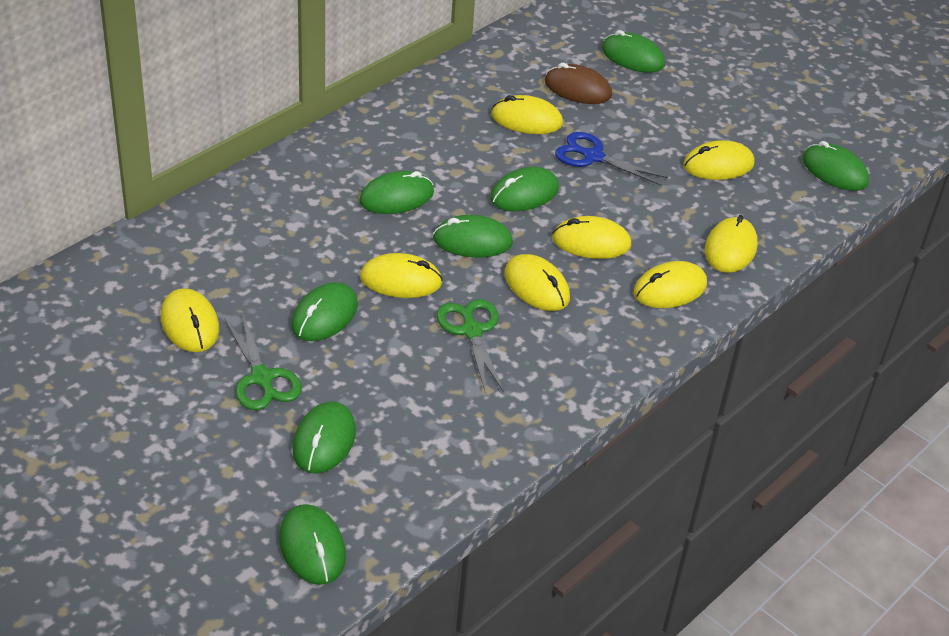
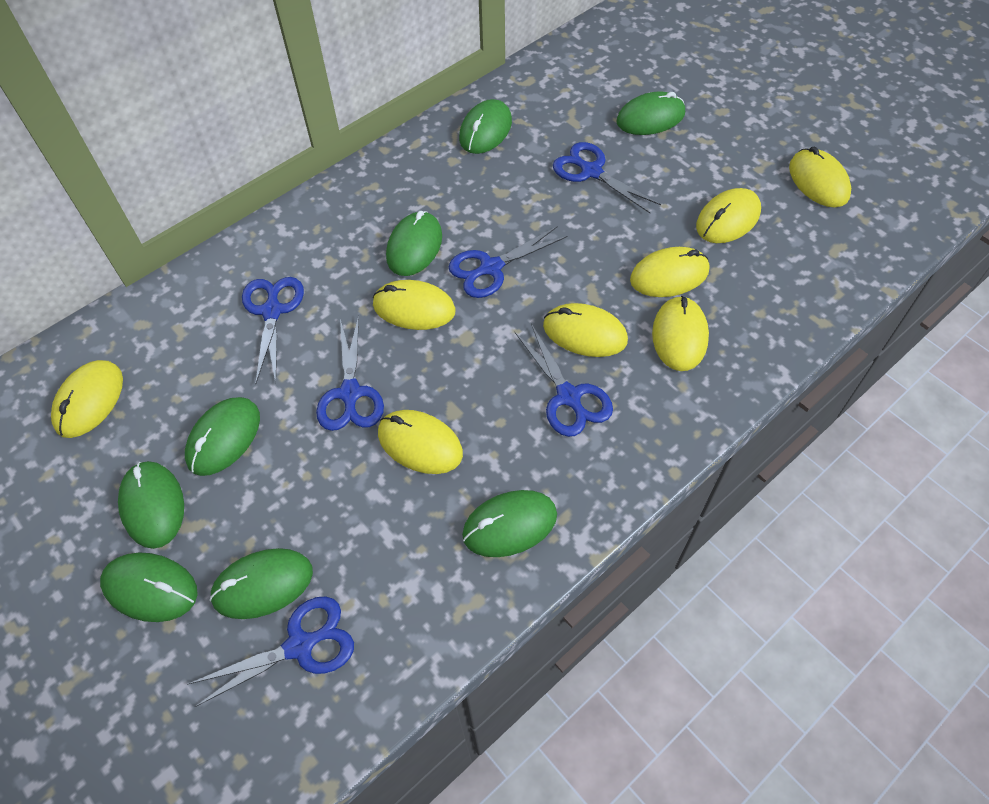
blue scissors: [555,132,668,186] = 1 -> [188,597,354,707] [242,277,304,384] [316,315,384,431] [448,226,568,298] [515,324,613,437] [553,142,661,213] = 6
brown mouse: [545,63,612,104] = 1 -> none = 0
green scissors: [225,313,302,410] [437,299,504,392] = 2 -> none = 0

